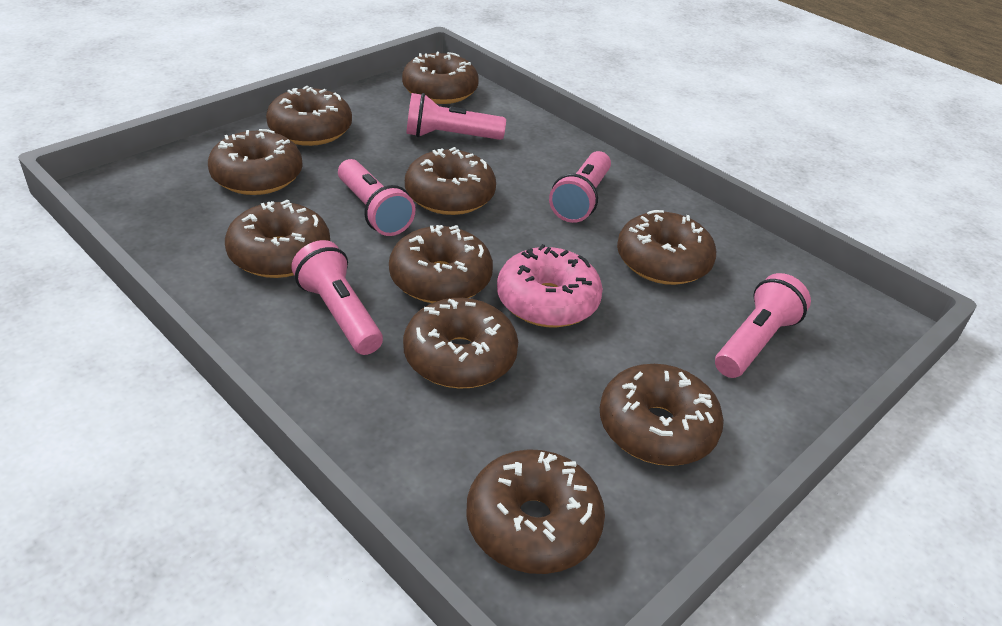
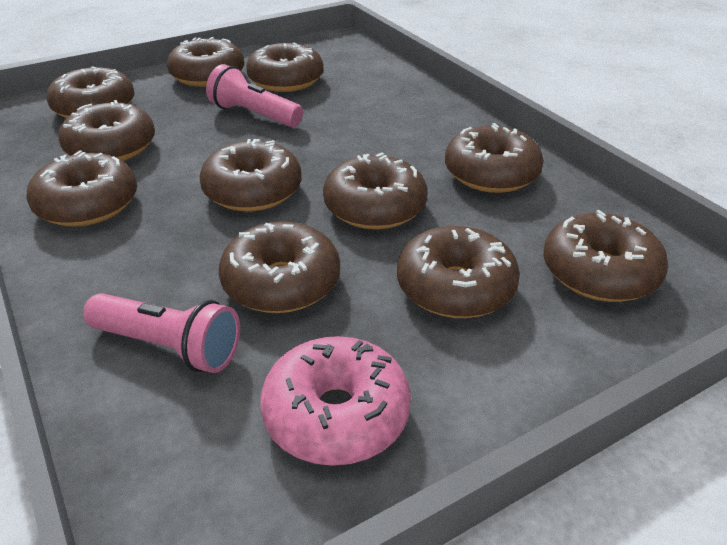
brown donut: [208,129,303,195] [225,199,330,278] [266,86,352,146] [389,225,493,303] [402,52,479,104] [403,298,518,389] [405,147,496,215] [466,449,605,574] [600,364,724,466] [617,210,716,285] = 10 -> [26,150,137,227] [46,66,135,118] [58,100,155,161] [167,37,244,87] [200,139,302,211] [219,221,340,313] [246,43,324,92] [323,152,427,230] [397,226,520,318] [445,123,544,193] [543,210,668,302] = 11
pink flashlight: [291,240,383,355] [338,159,415,236] [406,93,506,140] [549,151,611,223] [715,273,811,378] = 5 -> [83,293,240,373] [206,64,303,127] = 2

